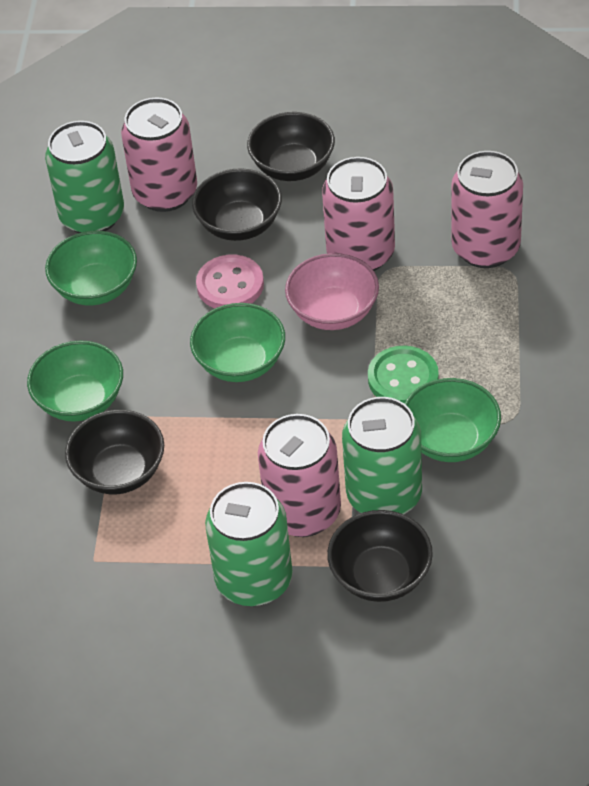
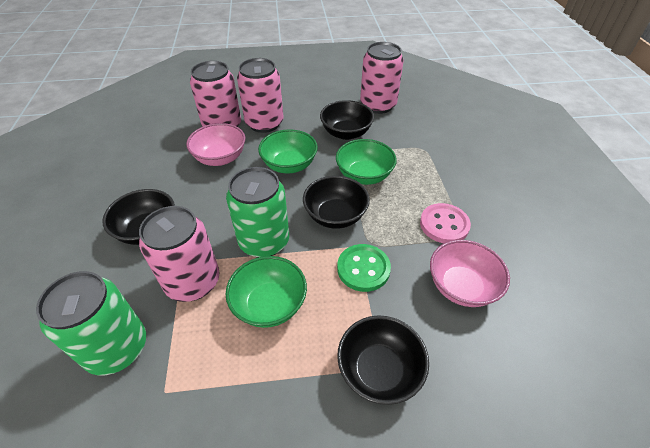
green bowl: [27,340,123,422] [45,231,137,305] [190,303,285,382] [404,378,501,462] = 4 -> [226,256,307,328] [258,129,318,174] [336,139,397,185] = 3
green can: [45,121,124,233] [205,482,293,606] [342,397,422,514] = 3 -> [36,271,146,375] [226,167,289,258] = 2
pink bowl: [285,253,379,330] = 1 -> [186,123,245,166] [430,240,510,307] = 2

